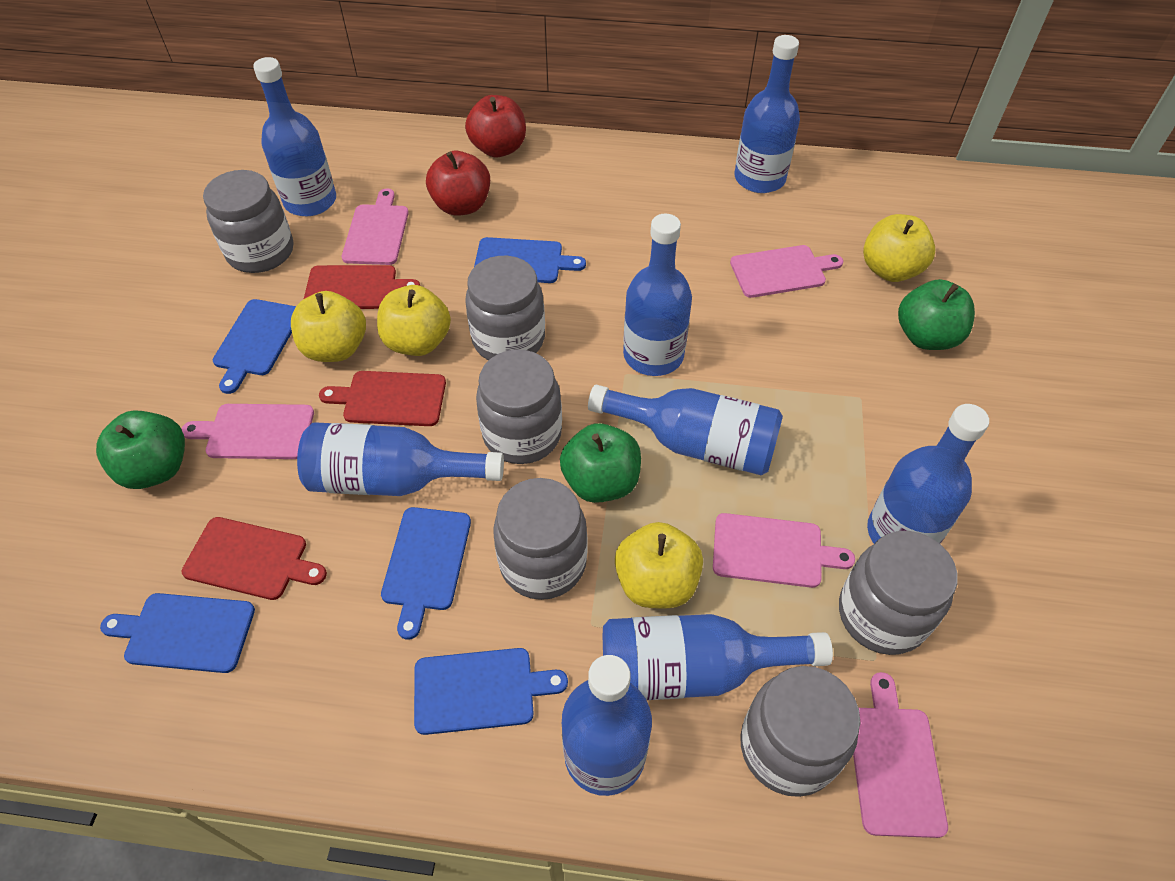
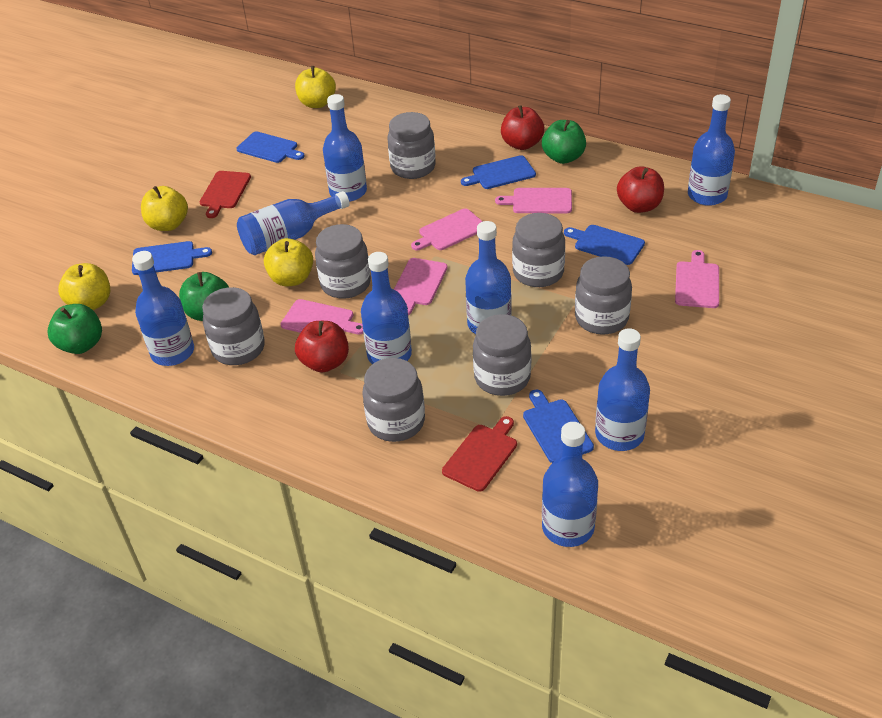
grey jar: [203,170,293,273] [465,256,545,360] [476,349,562,464] [493,478,588,600] [740,666,860,797] [839,531,958,655] = 6 -> [202,287,265,365] [315,224,371,299] [362,358,425,442] [387,112,436,179] [473,314,531,396] [512,213,565,287] [575,256,632,335] = 7
red apple: [426,151,490,216] [465,95,526,157] = 2 -> [295,321,349,372] [501,105,544,150] [617,166,664,213] = 3
red cutting board: [182,517,327,600] [303,265,420,309] [319,371,446,426] = 3 -> [200,171,251,218] [442,416,517,492] = 2

